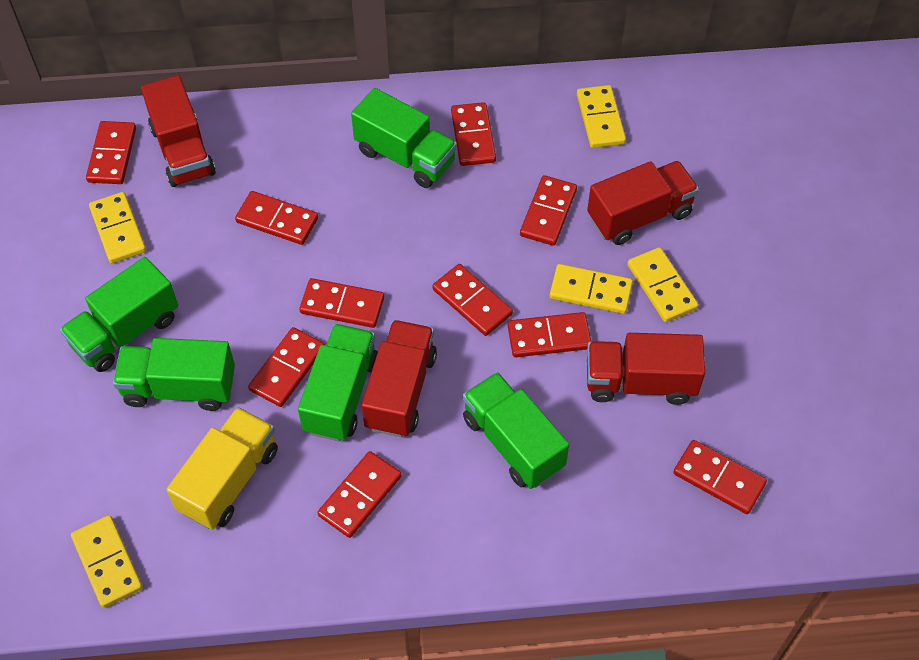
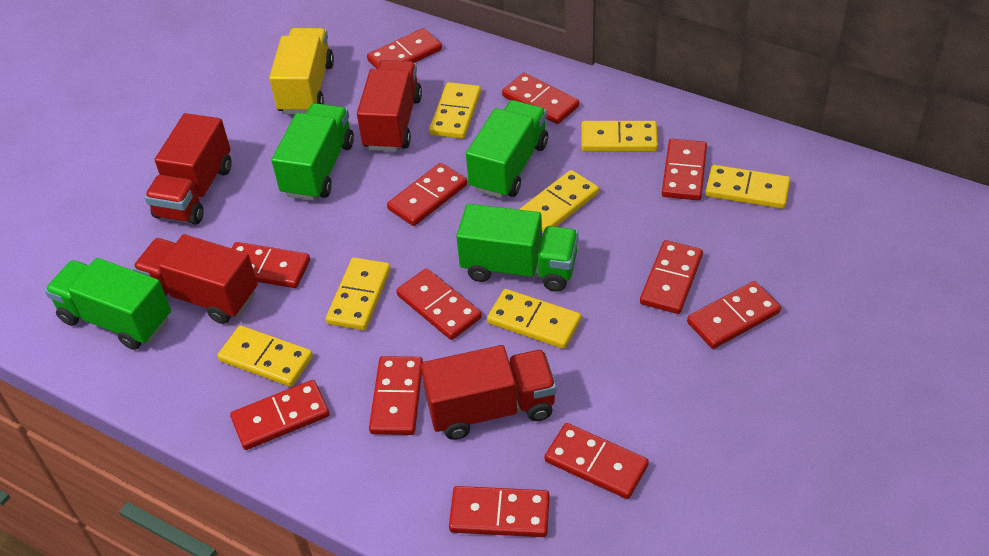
green truck: [60,257,178,372] [113,338,235,411] [298,324,378,441] [351,88,457,188] [463,372,569,489] = 5 -> [45,258,171,350] [272,103,354,201] [456,204,578,292] [466,100,548,198] = 4
red domino: [86,121,136,184] [235,191,318,245] [248,327,325,407] [299,278,384,328] [317,451,402,538] [432,264,513,336] [451,102,496,166] [508,312,591,357] [520,175,577,246] [673,440,767,514] = 10 -> [230,380,330,450] [232,242,310,288] [367,28,442,69] [369,356,423,435] [387,163,467,226] [396,268,482,340] [449,486,550,537] [502,73,579,124] [545,423,649,499] [640,240,703,314] [662,139,707,200] [687,281,781,349] = 12
yellow domino: [71,515,143,608] [89,192,146,263] [550,264,633,314] [577,85,626,148] [627,247,698,322] = 5 -> [217,325,313,387] [326,257,391,330] [429,82,481,139] [487,289,581,349] [519,170,599,232] [581,121,658,151] [706,165,790,209] = 7

